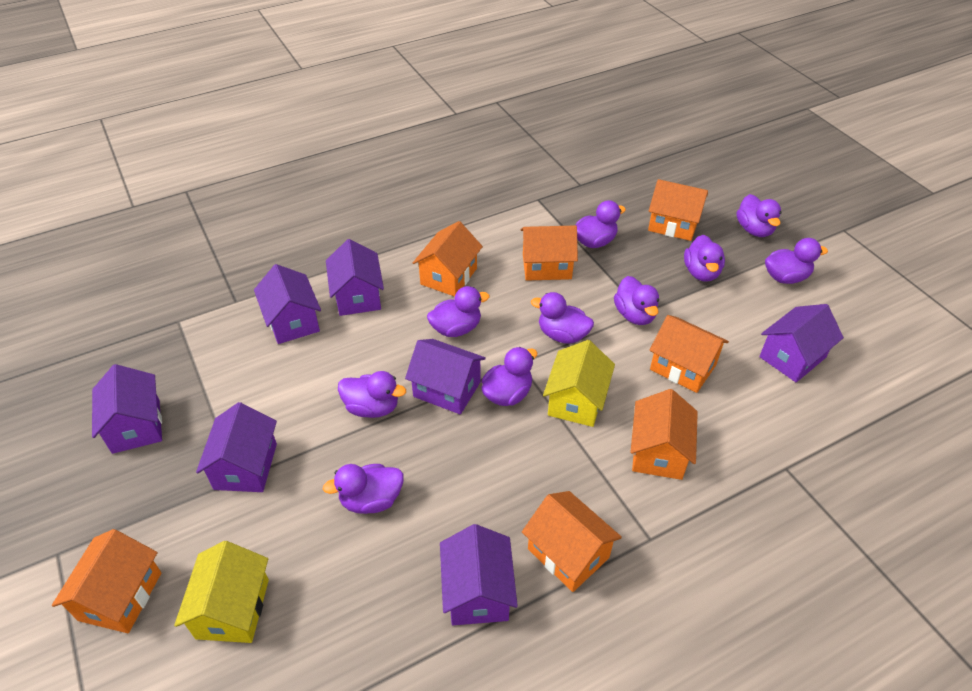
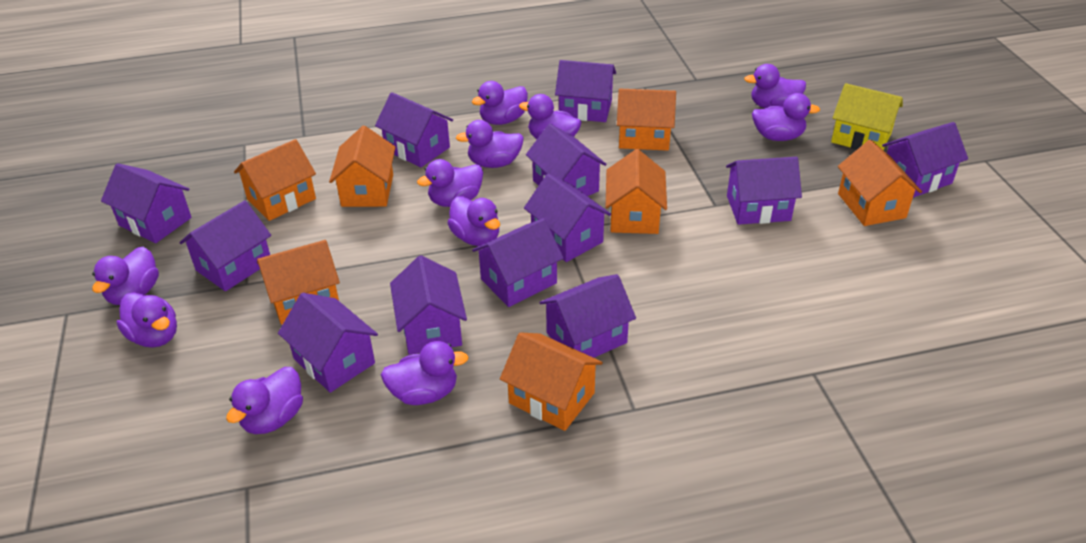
purple duck: [323,464,404,514] [338,371,406,418] [427,286,490,337] [481,347,538,406] [531,292,594,344] [576,200,626,248] [614,276,659,325] [684,235,725,282] [737,194,781,237] [765,238,828,284] = 10 -> [92,247,159,305] [117,292,177,348] [226,367,303,434] [381,341,469,405] [417,159,483,207] [448,196,500,246] [456,120,524,168] [472,81,528,125] [519,94,581,139] [744,64,806,108] [752,93,820,141] = 11
purple house: [92,364,162,454] [196,402,277,492] [254,264,321,344] [326,239,384,316] [405,339,486,414] [440,524,518,625] [759,304,844,383] = 7 -> [101,163,192,243] [179,200,271,291] [278,293,378,393] [375,92,453,167] [390,255,467,355] [472,218,563,307] [524,174,611,262] [526,124,606,196] [539,274,636,358] [555,60,616,122] [726,157,802,225] [882,122,968,198] = 12
yellow house: [174,541,269,643] [543,340,615,427] = 2 -> [831,83,903,150] = 1

